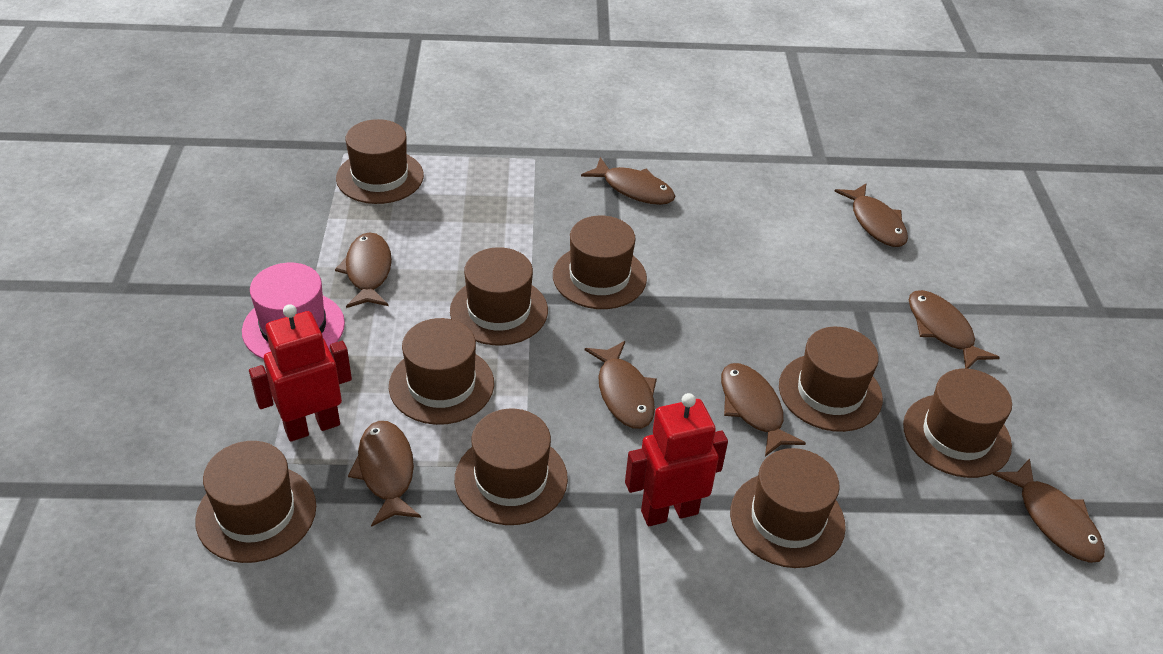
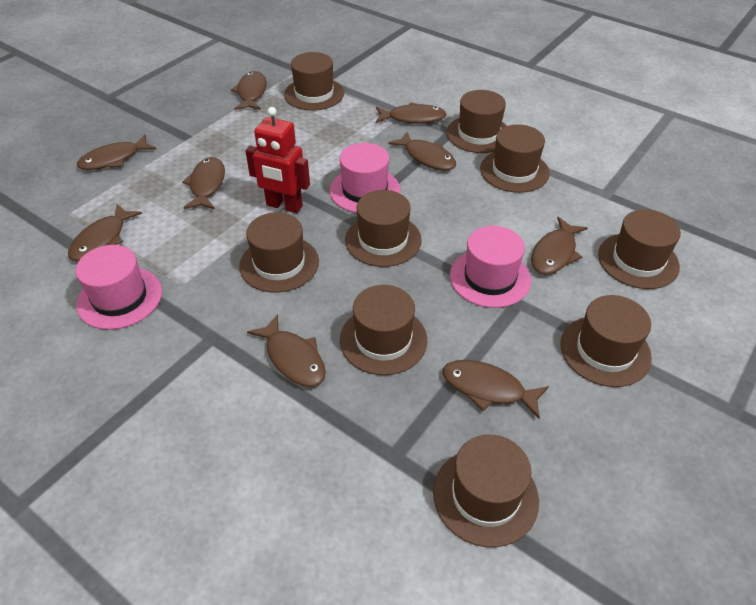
brown fish: [335,232,392,308] [348,421,421,527] [581,157,675,205] [585,341,657,429] [721,363,806,457] [834,184,908,247] [909,290,1000,369] [992,458,1105,563] = 8 -> [68,204,142,261] [77,135,156,170] [182,157,225,209] [231,71,267,110] [247,314,326,387] [376,102,446,124] [388,132,456,170] [443,360,549,419] [531,217,588,275] = 9
pink hat: [242,263,345,359] = 1 -> [75,245,162,330] [329,143,400,213] [450,226,531,308] = 3
red robot: [249,304,352,442] [625,393,728,526] = 2 -> [245,107,310,213] = 1

